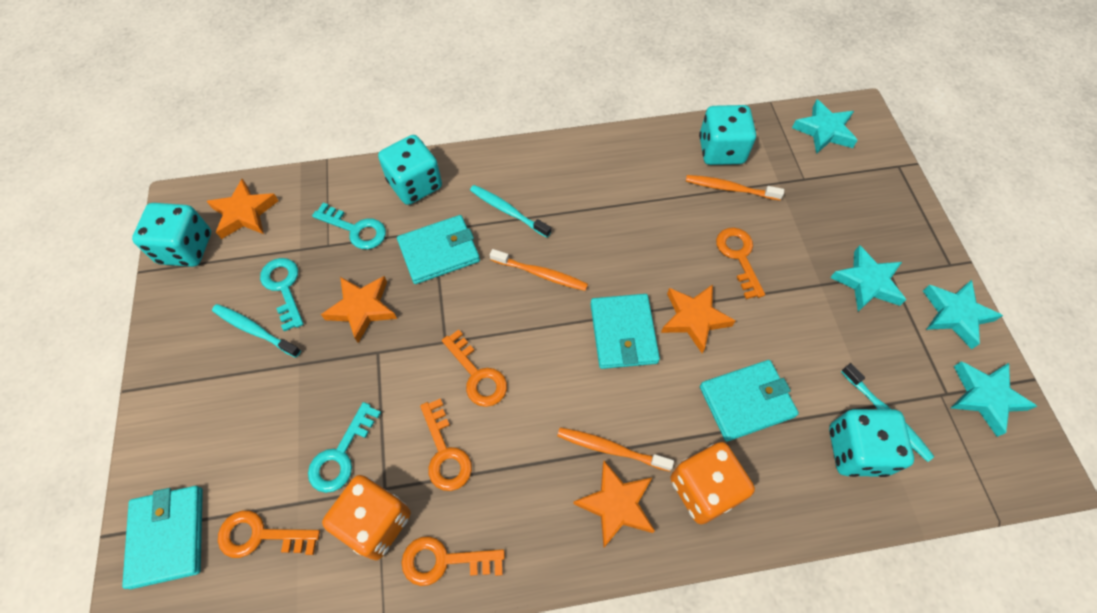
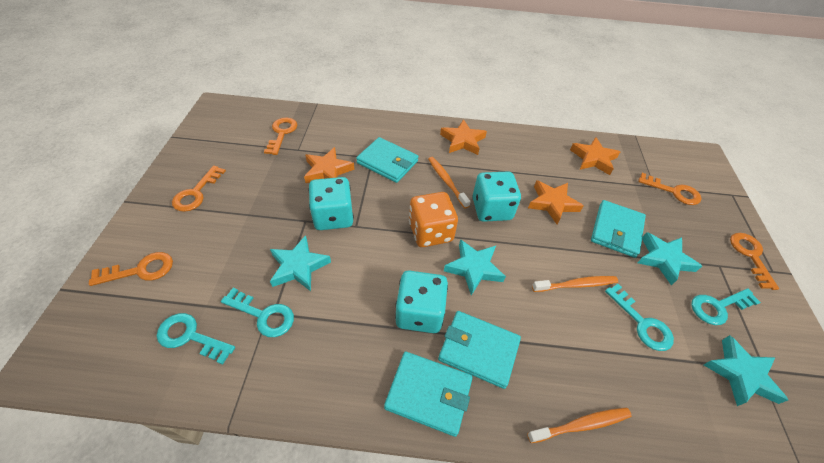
orange dice: [322,475,411,560] [670,442,755,524] = 2 -> [409,192,458,247] = 1
turquoise dice: [132,203,211,267] [378,135,442,205] [699,105,756,165] [829,409,914,477] = 4 -> [308,177,354,230] [395,271,448,333] [473,171,521,222] = 3
turquoise key: [260,258,304,331] [308,402,381,493] [312,203,386,249] = 3 -> [157,313,235,365] [221,288,294,337] [605,284,674,351] [691,288,761,325] = 4
turquoise toothbrush: [212,304,301,358] [470,185,551,238] [841,363,935,462] = 3 -> none = 0

